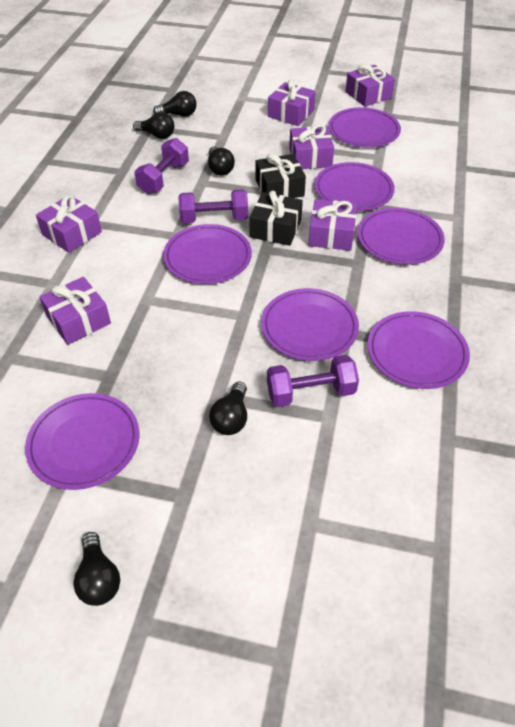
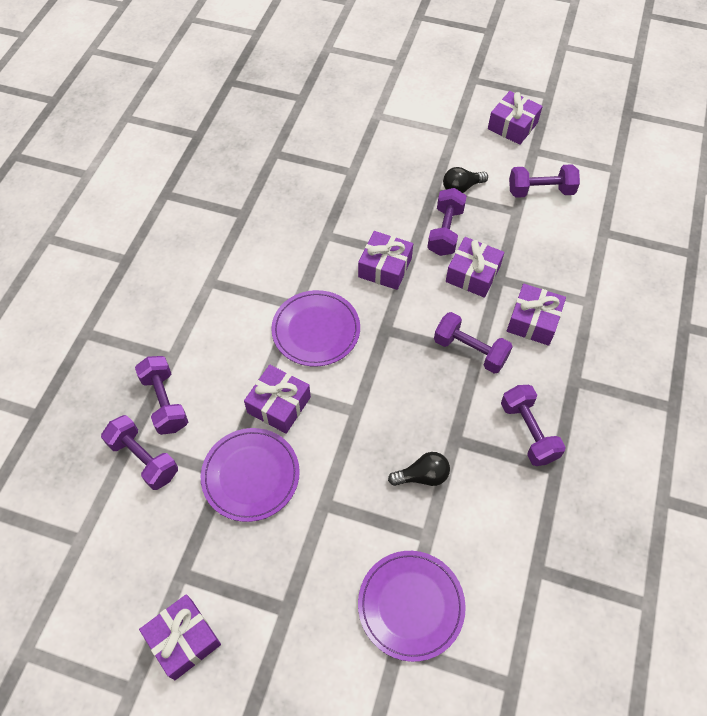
black gift: [249,191,303,246] [256,153,306,198] = 2 -> none = 0
black light bulb: [73,532,120,606] [133,112,174,139] [153,91,197,117] [208,146,235,176] [209,382,247,435] = 5 -> [388,452,450,486] [443,167,488,193] = 2
purple dumbbell: [134,138,189,194] [178,189,248,223] [267,355,359,407] = 3 -> [101,415,178,490] [135,356,188,435] [427,188,467,256] [434,312,513,374] [501,385,566,466] [509,164,580,198] = 6
purple plate: [25,393,139,490] [163,224,252,284] [261,288,359,361] [314,162,394,211] [328,107,401,147] [358,208,445,265] [368,311,470,389] = 7 -> [201,428,300,522] [271,290,360,367] [358,551,466,662] = 3

